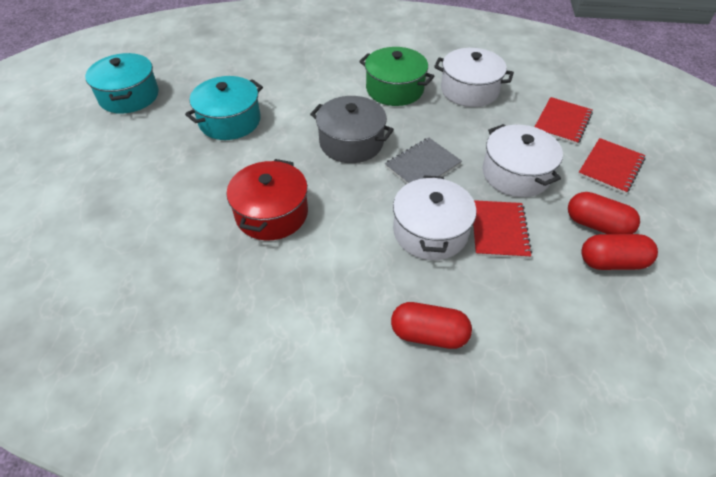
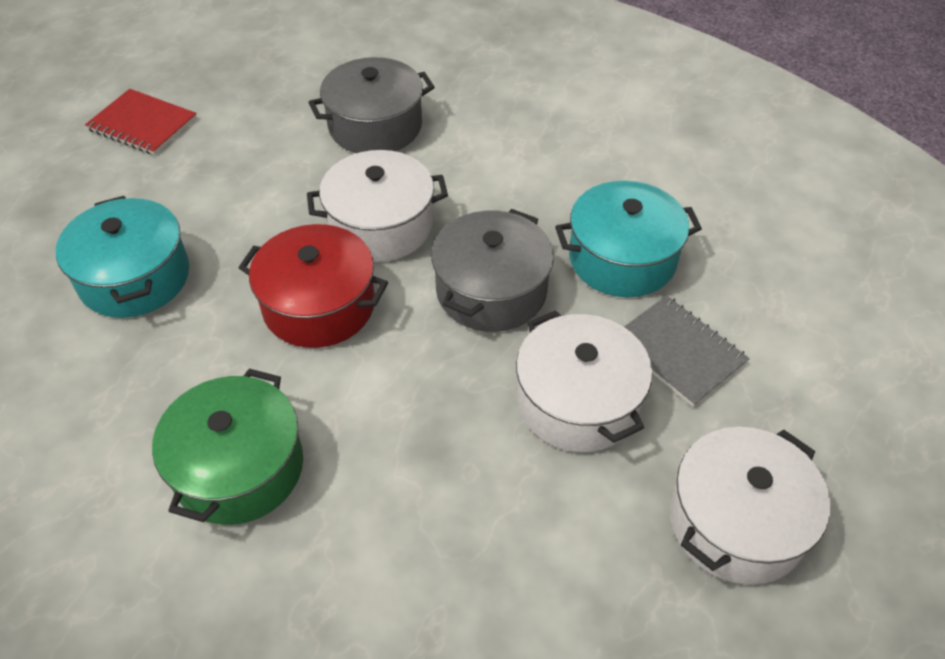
grey pot: [310,96,394,163] = 1 -> [308,57,435,153] [431,209,554,332] = 2
red capsule: [391,302,472,349] [568,192,640,234] [581,234,658,270] = 3 -> none = 0
red notebook: [473,200,532,259] [535,97,593,145] [578,138,646,194] = 3 -> [85,89,197,155] = 1

